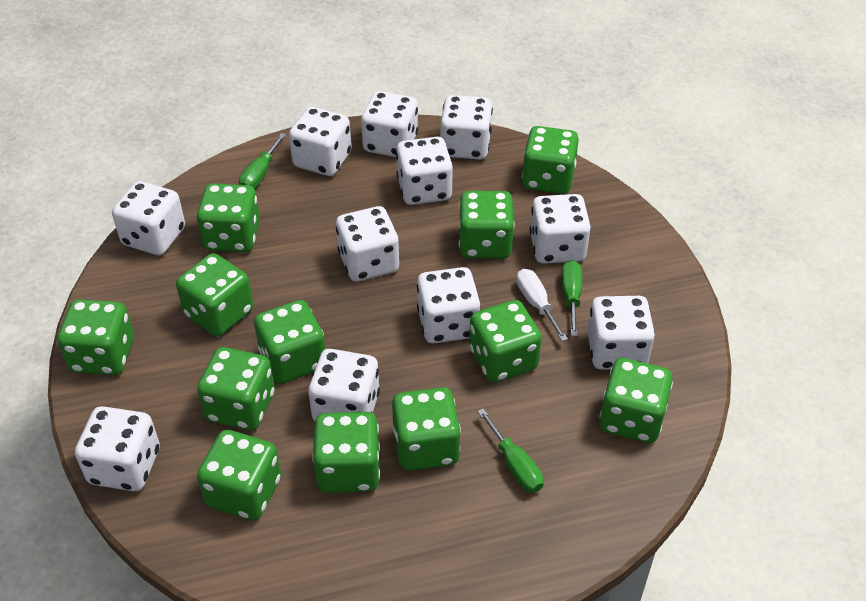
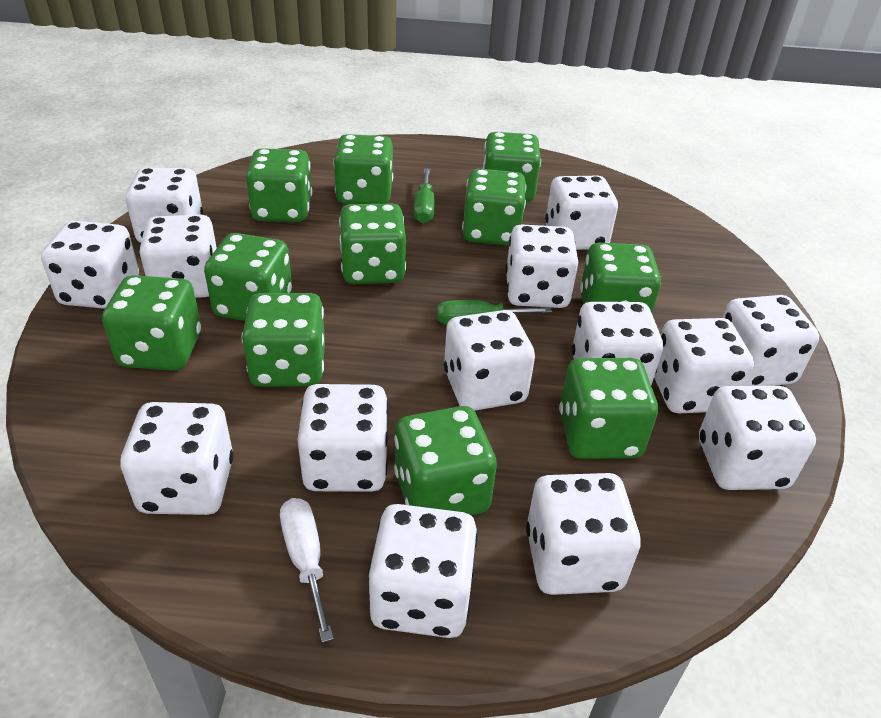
green dice: [57,299,134,375] [176,253,253,336] [197,183,260,252] [197,347,275,430] [197,430,281,520] [254,300,325,384] [312,412,380,493] [392,387,461,471] [459,191,515,258] [469,300,542,383] [522,126,579,194] [599,358,673,443] = 12 -> [102,275,201,371] [204,233,292,321] [242,293,325,387] [246,148,312,222] [333,134,393,204] [339,203,406,284] [394,406,497,515] [462,169,526,245] [483,132,541,202] [559,358,658,459] [580,243,661,313] = 11
green screwdriver: [239,133,286,189] [477,408,544,493] [562,260,582,336] = 3 -> [414,169,435,224] [437,300,552,325] = 2
white dice: [75,406,160,491] [112,181,185,255] [289,107,352,176] [308,349,380,421] [336,206,399,282] [361,91,418,157] [396,137,453,205] [417,267,480,343] [440,95,493,160] [530,194,591,264] [587,296,655,370] = 11 -> [41,221,139,309] [120,402,234,515] [125,167,203,243] [139,214,217,298] [297,384,389,492] [368,504,478,638] [444,310,535,411] [506,224,578,308] [526,473,641,595] [545,176,618,250] [572,302,663,385] [654,318,754,413] [699,386,816,490] [722,295,819,386] = 14

